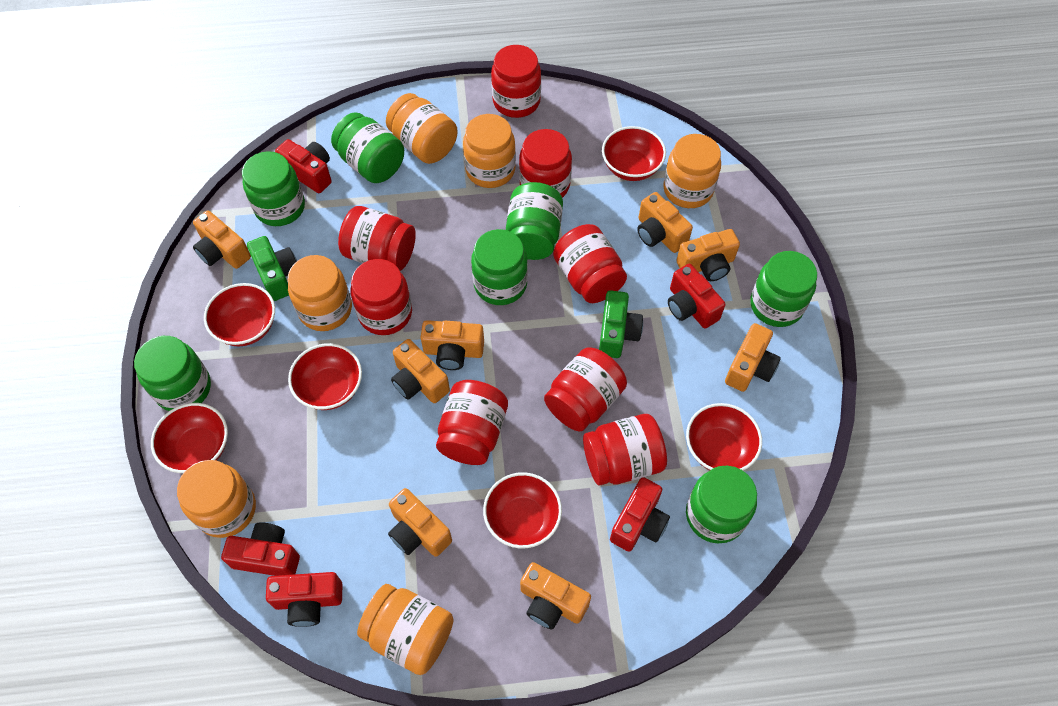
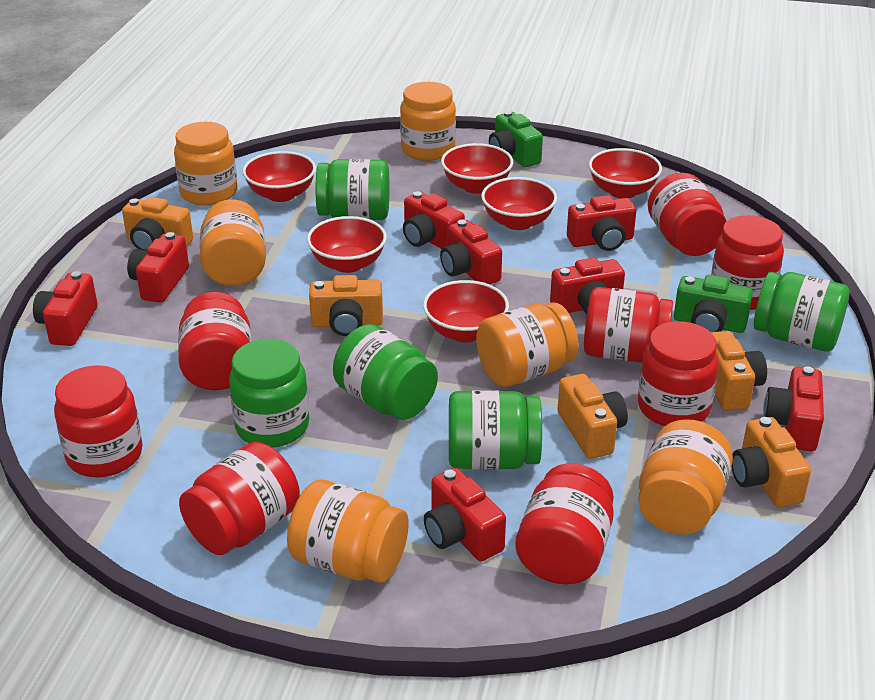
green jar: [134,336,211,411] [242,151,305,226] [331,112,404,183] [471,229,528,305] [506,182,563,260] [686,466,757,543] [750,251,817,327] = 7 -> [229,339,309,448] [315,159,389,220] [333,324,438,420] [449,390,542,470] [754,272,850,352] = 5
orange camera: [193,210,251,269] [388,488,452,557] [391,339,450,403] [421,320,484,370] [520,562,591,629] [637,192,693,253] [676,229,740,281] [725,323,781,392] = 8 -> [122,197,193,250] [309,275,383,336] [558,374,628,459] [711,331,767,411] [732,417,811,507] = 5
red camera: [221,522,300,576] [266,572,343,627] [275,139,332,193] [610,477,670,552] [668,264,725,329] = 5 -> [33,271,98,346] [127,232,189,303] [403,191,465,249] [424,468,506,561] [440,220,502,284] [550,258,625,314] [567,195,636,251] [763,366,824,451] = 8

